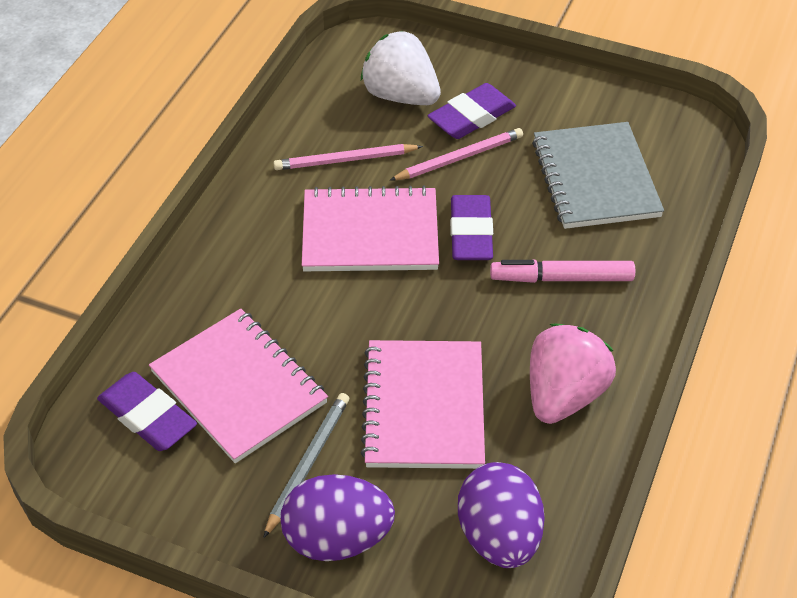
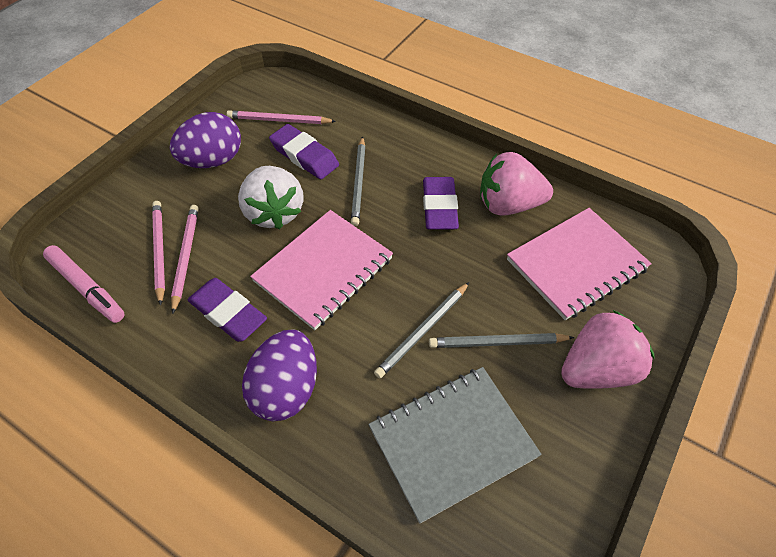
grey pencil: [263,393,349,538] = 1 -> [351,136,365,226] [374,282,469,378] [429,333,574,348] = 3
pink notebook: [149,308,328,463] [302,185,439,271] [361,340,485,469] = 3 -> [250,210,393,330] [507,208,652,320] = 2
pink pencil: [274,144,423,170] [389,128,523,181] = 2 -> [152,201,165,306] [171,205,199,314] [227,110,336,124] = 3
pink strawberry: [530,324,616,424] = 1 -> [480,152,553,216] [561,310,654,389] = 2

